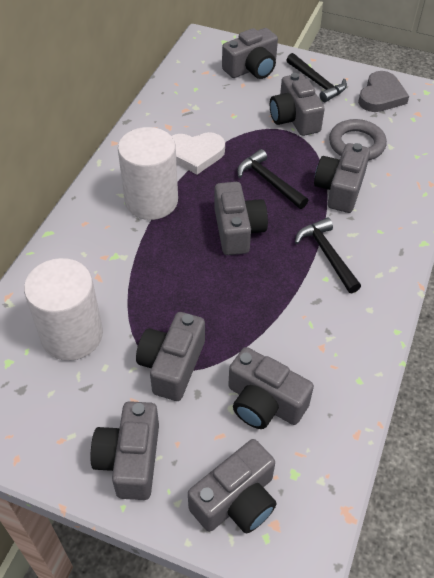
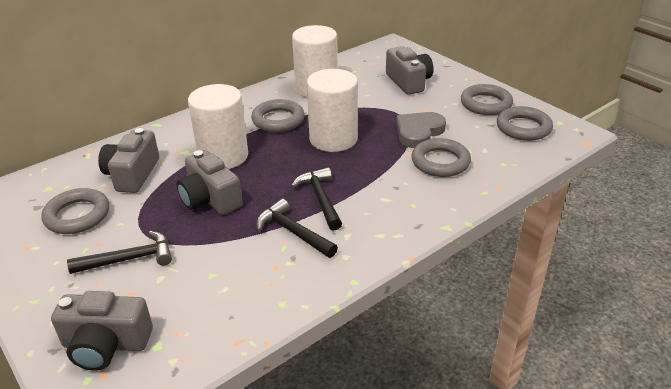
grey camera: [90,401,159,500] [136,312,205,401] [188,439,277,533] [214,182,268,255] [222,28,278,79] [228,347,314,429] [270,73,325,136] [314,143,370,213] = 8 -> [51,291,153,371] [98,128,159,193] [177,150,243,215] [386,46,433,95] = 4
grey ring: [329,119,387,161] = 1 -> [41,188,109,234] [251,99,305,132] [412,138,471,177] [461,84,513,115] [497,106,553,141] = 5
white cylinder: [24,258,103,361] [118,127,178,220] = 2 -> [188,84,248,169] [292,25,338,98] [307,69,358,152] = 3
white heart: [172,132,225,174] = 1 -> none = 0

